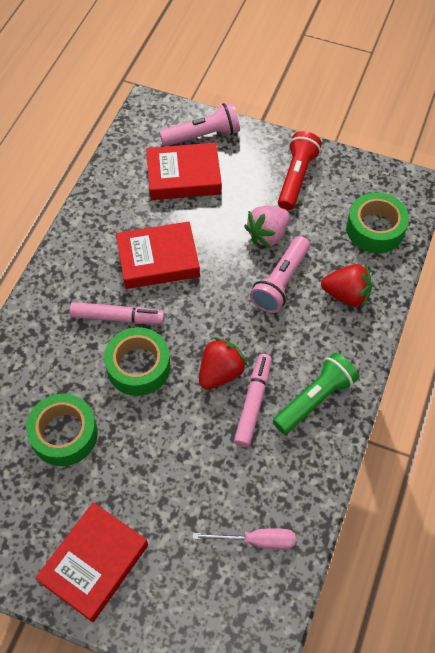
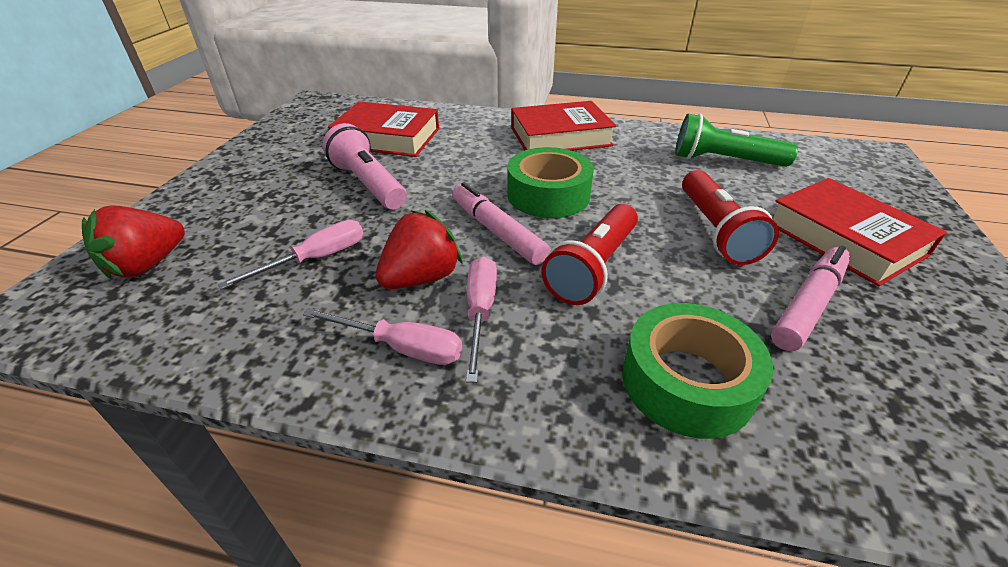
green tape: [26,394,98,466] [104,327,171,396] [346,192,409,253] = 3 -> [507,147,594,218] [622,303,773,439] = 2
pink flashlight: [159,102,240,147] [250,236,310,313] = 2 -> [323,123,407,209] = 1
pink screwdriver: [193,528,296,549] = 1 -> [218,220,363,290] [303,308,462,365] [466,256,497,383] = 3
pink strawberry: [244,206,290,248] = 1 -> none = 0
red flashlight: [278,131,322,210] = 1 -> [541,204,638,305] [682,170,779,265] = 2

